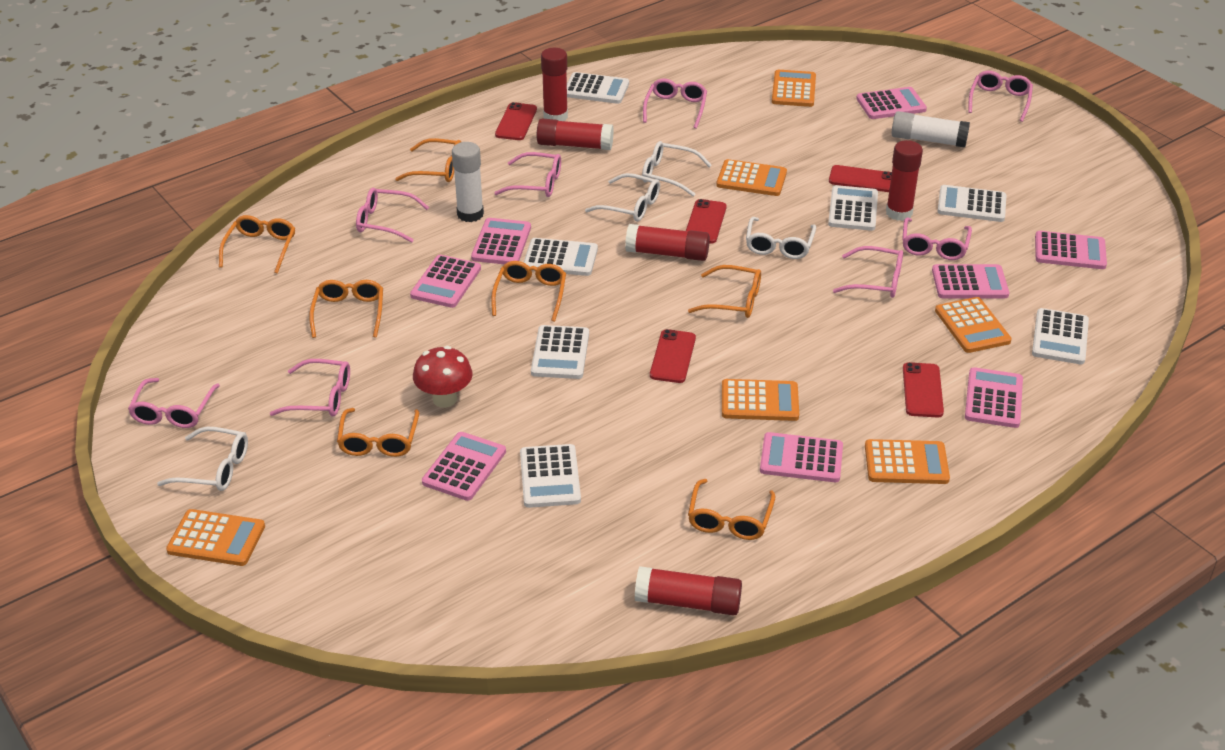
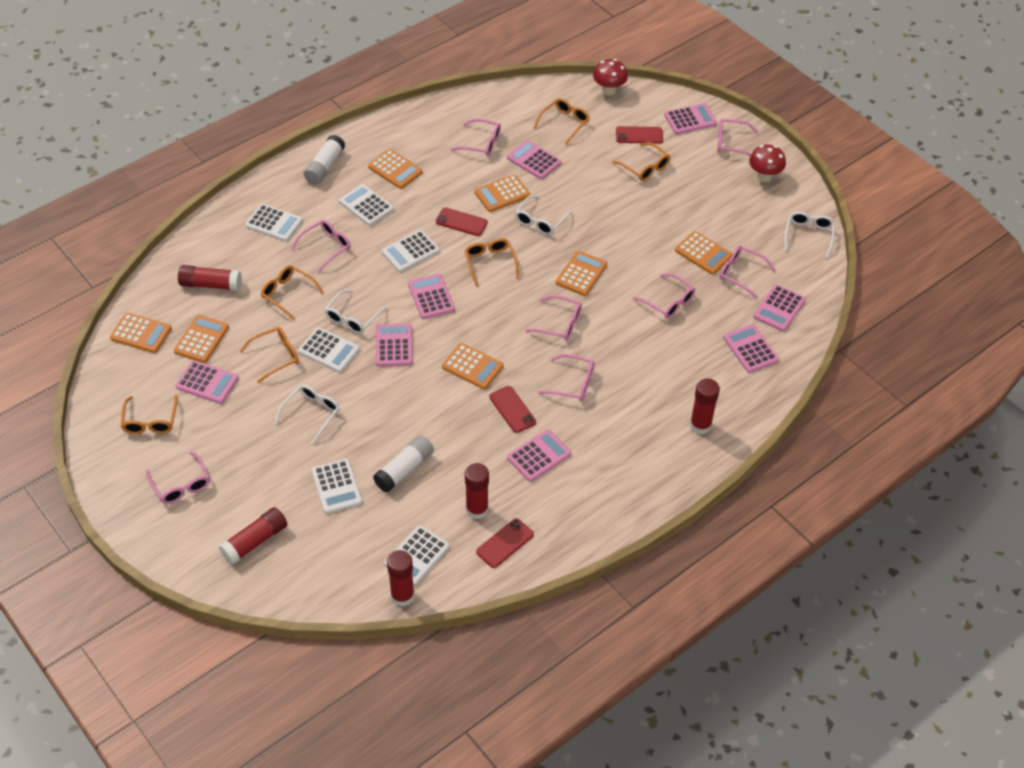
orange calculator: [166,509,265,566] [716,159,787,196] [722,379,799,421] [772,70,816,107] [865,439,950,484] [935,297,1012,353] = 6 -> [110,313,172,353] [174,315,229,363] [368,149,423,189] [442,343,504,389] [475,175,530,212] [556,251,607,296] [675,231,733,274] = 7
orange glasses: [219,215,295,274] [309,280,383,338] [337,408,419,457] [395,138,461,182] [491,261,566,322] [688,265,761,318] [688,479,776,540] = 7 -> [121,395,178,434] [240,327,299,383] [261,265,324,320] [465,238,519,287] [534,98,590,145] [612,142,670,181] = 6
red mushroom: [413,346,473,408] = 1 -> [593,59,628,96] [749,145,786,182] = 2
red phone: [495,102,537,140] [650,329,696,383] [686,199,727,243] [829,165,892,192] [903,362,944,417] = 5 -> [436,207,488,236] [476,518,534,568] [489,386,536,433] [616,126,663,144] = 4
white calculator: [520,444,581,508] [523,238,598,276] [531,325,589,379] [567,72,629,104] [828,185,878,231] [937,185,1006,222] [1032,308,1089,364] = 7 -> [245,204,303,242] [298,327,360,373] [311,459,362,514] [339,184,394,226] [382,230,440,272] [385,525,450,585] = 6

